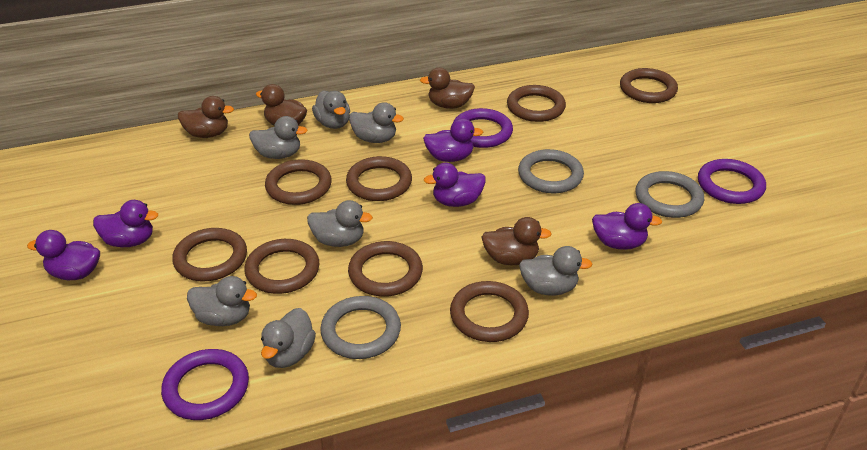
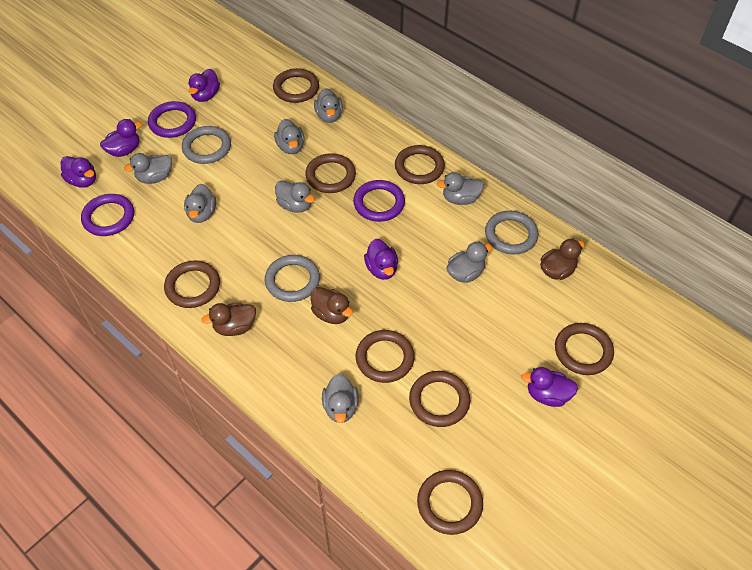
brown duck: [178,96,234,138] [256,84,307,126] [420,68,475,109] [482,217,552,265] = 4 -> [202,302,256,336] [311,287,353,324] [540,239,585,280] = 3
grey duck: [187,276,257,326] [249,116,308,159] [261,308,316,368] [307,200,373,247] [312,90,350,129] [349,102,404,143] [519,246,592,295] = 7 -> [124,153,172,184] [184,184,216,223] [274,119,304,154] [275,180,315,213] [314,88,343,123] [322,374,359,423] [437,172,484,205] [447,241,492,283] = 8

